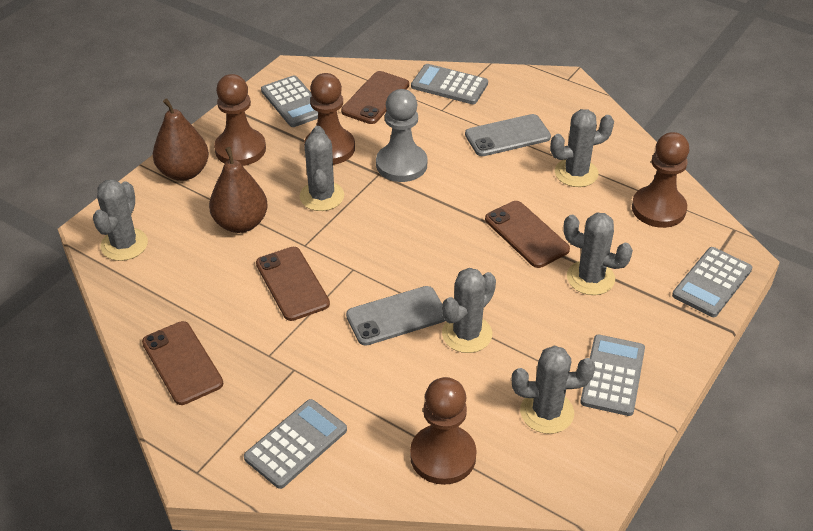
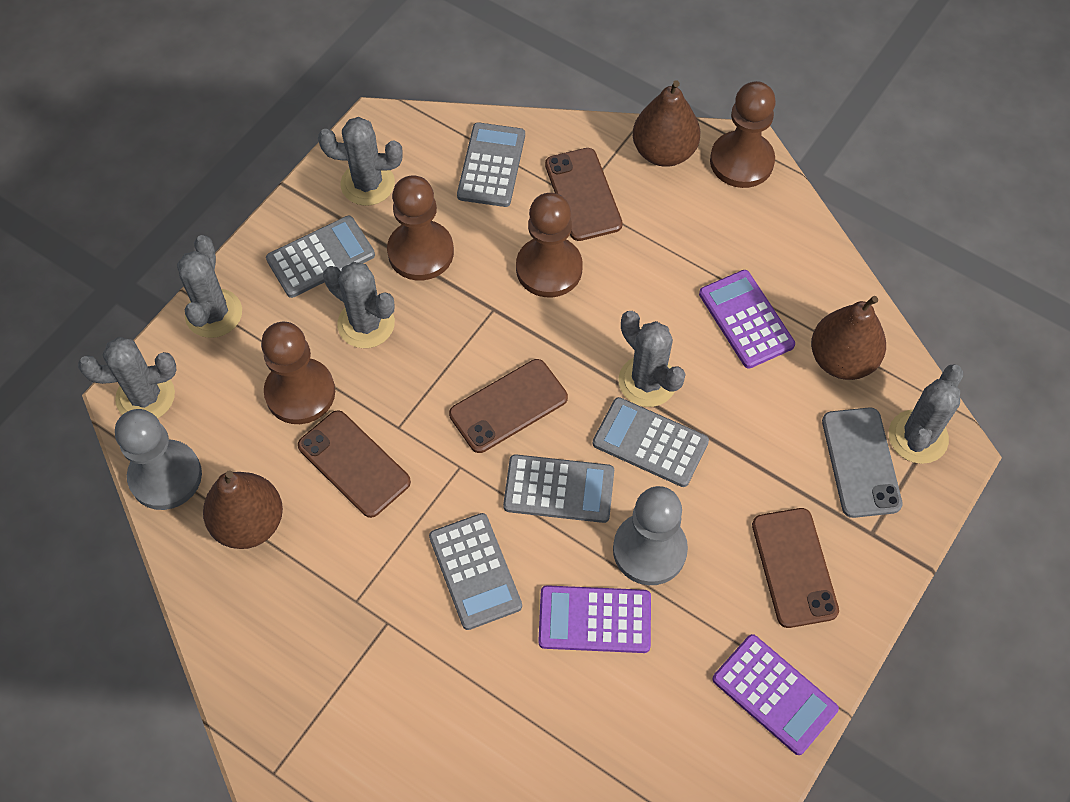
brown pear: [153,99,209,181] [209,147,268,233] = 2 -> [203,471,283,549] [633,80,700,167] [811,296,886,380] = 3
grey pawn: [376,89,427,182] = 1 -> [115,409,202,510] [613,486,688,585] = 2
grey phone: [346,286,445,346] [465,114,551,156] = 2 -> [822,407,902,518] = 1
purple calculator: none = 0 -> [538,585,651,653] [699,270,795,369] [713,634,839,755] = 3

